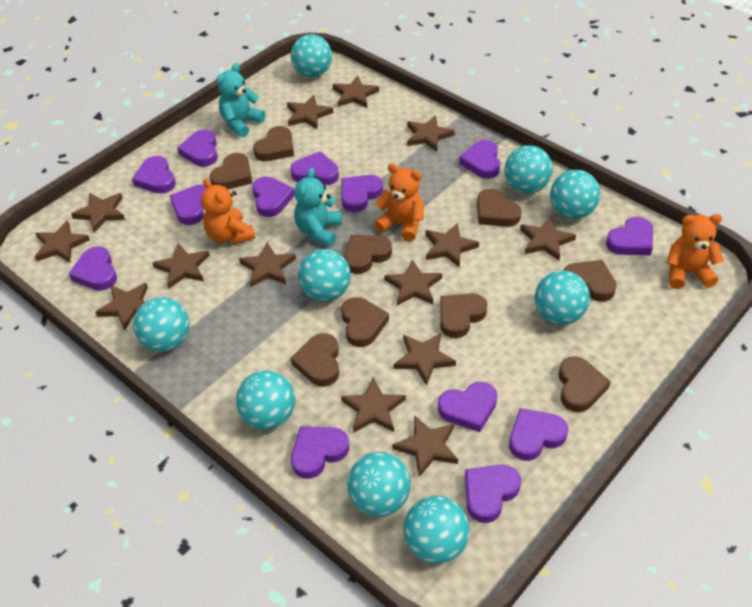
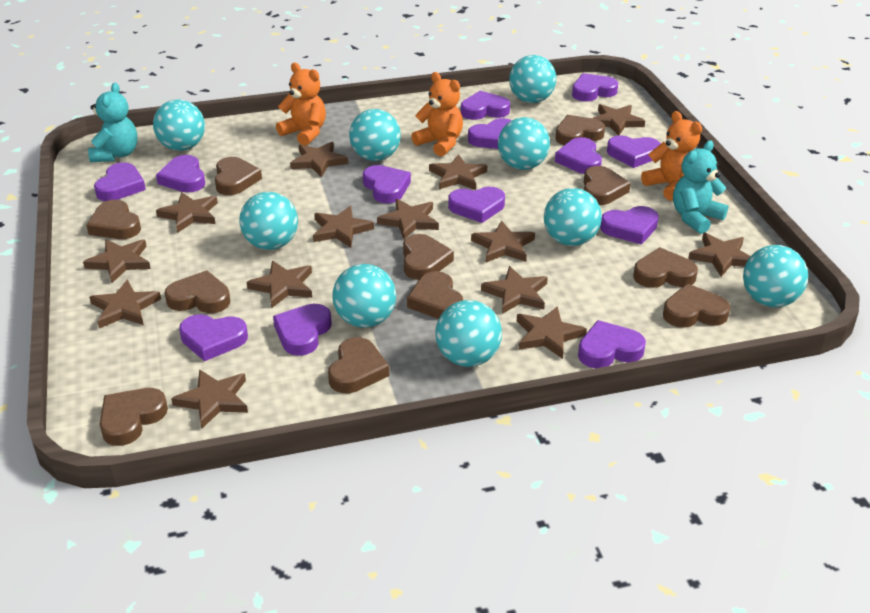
brown heart: [210,153,252,189] [253,126,294,161] [291,333,339,387] [341,297,389,347] [344,235,392,274] [440,293,487,338] [477,189,522,227] [558,356,611,412] [564,260,617,302] = 9 -> [86,200,141,239] [100,388,168,446] [165,270,230,313] [215,157,262,195] [328,337,389,393] [403,234,454,280] [407,271,463,319] [555,115,605,145] [584,166,631,205] [633,247,698,288] [663,284,730,328] = 11

